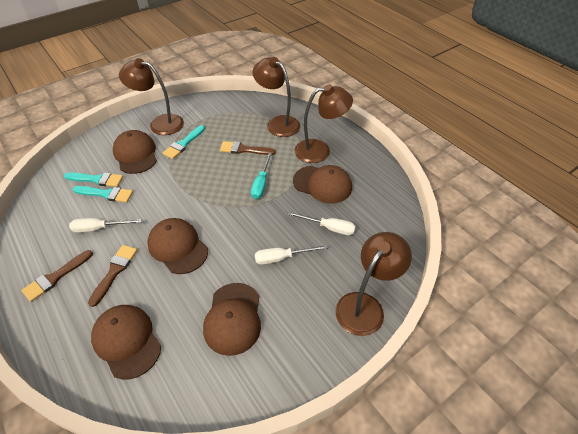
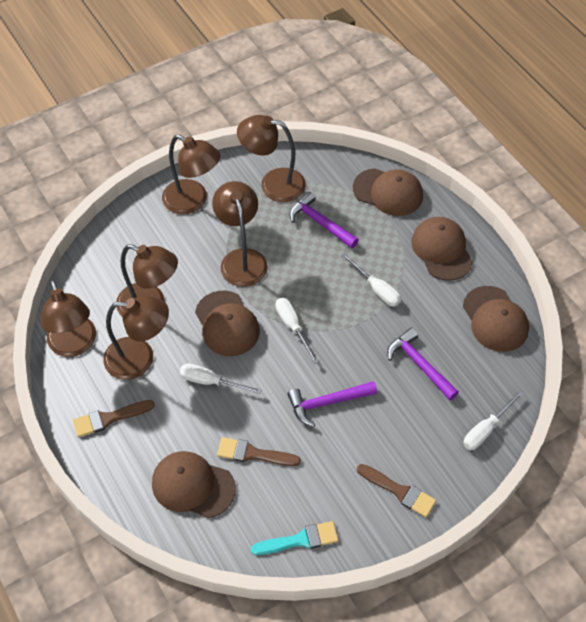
brown lamp: [119,58,184,135] [253,57,300,137] [294,84,353,163] [336,232,412,336] = 4 -> [41,280,96,357] [103,295,169,380] [116,244,178,317] [162,135,221,214] [212,181,268,287] [237,115,306,202] = 6
purple hammer: none = 0 -> [287,381,377,427] [289,191,359,249] [387,327,459,401] = 3
turquoise brush: [64,172,123,187] [73,186,133,203] [163,125,205,159] = 3 -> [251,521,339,555] = 1
turquoise screwdriver: [251,153,272,199] = 1 -> none = 0
white screwdriver: [69,218,142,233] [255,245,327,265] [288,212,356,235] = 3 -> [180,363,262,394] [276,298,319,364] [341,253,401,306] [463,390,524,450] = 4

